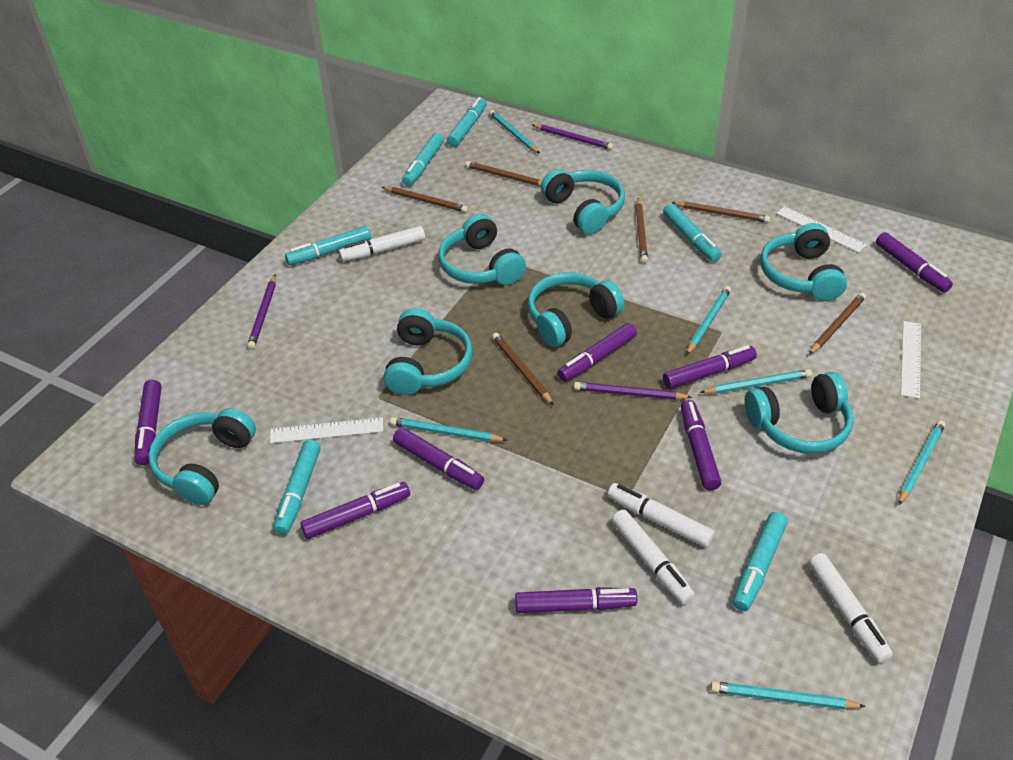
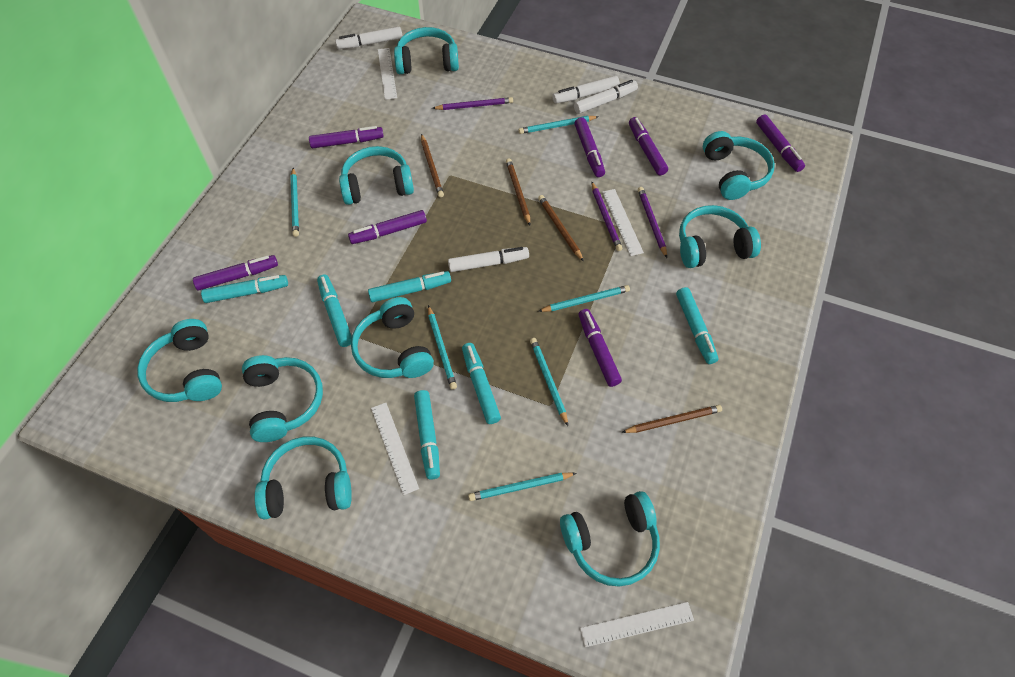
brown pencil: [382,187,468,213] [465,161,542,186] [492,333,554,405] [636,198,648,263] [671,201,770,223] [809,292,866,355] = 6 -> [421,134,444,197] [506,158,530,225] [538,195,584,262] [621,405,722,433] = 4
purple marker: [134,380,161,465] [301,482,410,539] [393,427,484,490] [515,587,637,613] [557,323,637,382] [663,345,757,389] [681,400,721,490] [876,232,953,293] = 8 -> [193,255,278,291] [309,126,384,148] [348,210,427,244] [574,117,605,177] [578,309,622,387] [629,117,668,175] [756,115,805,172] = 7
turquoise headphones: [148,408,256,505] [384,308,472,395] [438,214,526,285] [528,273,625,347] [541,169,625,234] [744,372,853,454] [760,223,847,301] = 7 -> [137,319,222,402] [242,355,323,442] [254,437,352,519] [339,146,414,205] [351,297,434,378] [394,27,459,74] [560,491,660,587] [679,205,761,268] [703,131,775,200] = 9
white ruler: [270,417,383,443] [776,206,867,253] [901,321,921,399] = 3 -> [371,403,419,495] [378,48,397,100] [580,602,694,647] [602,189,644,256] = 4

